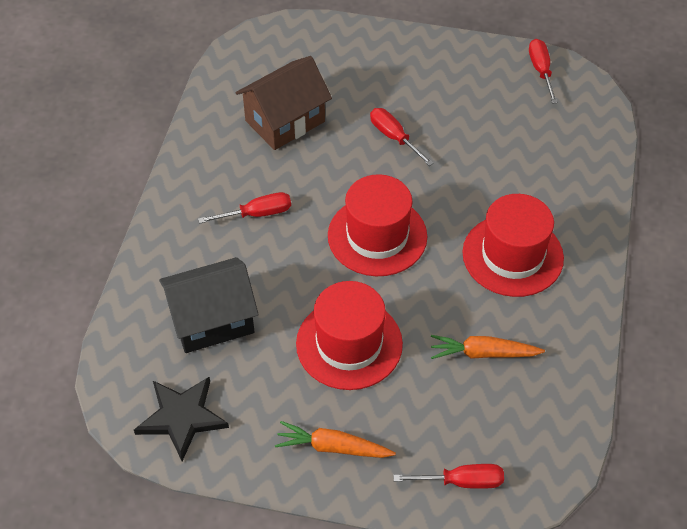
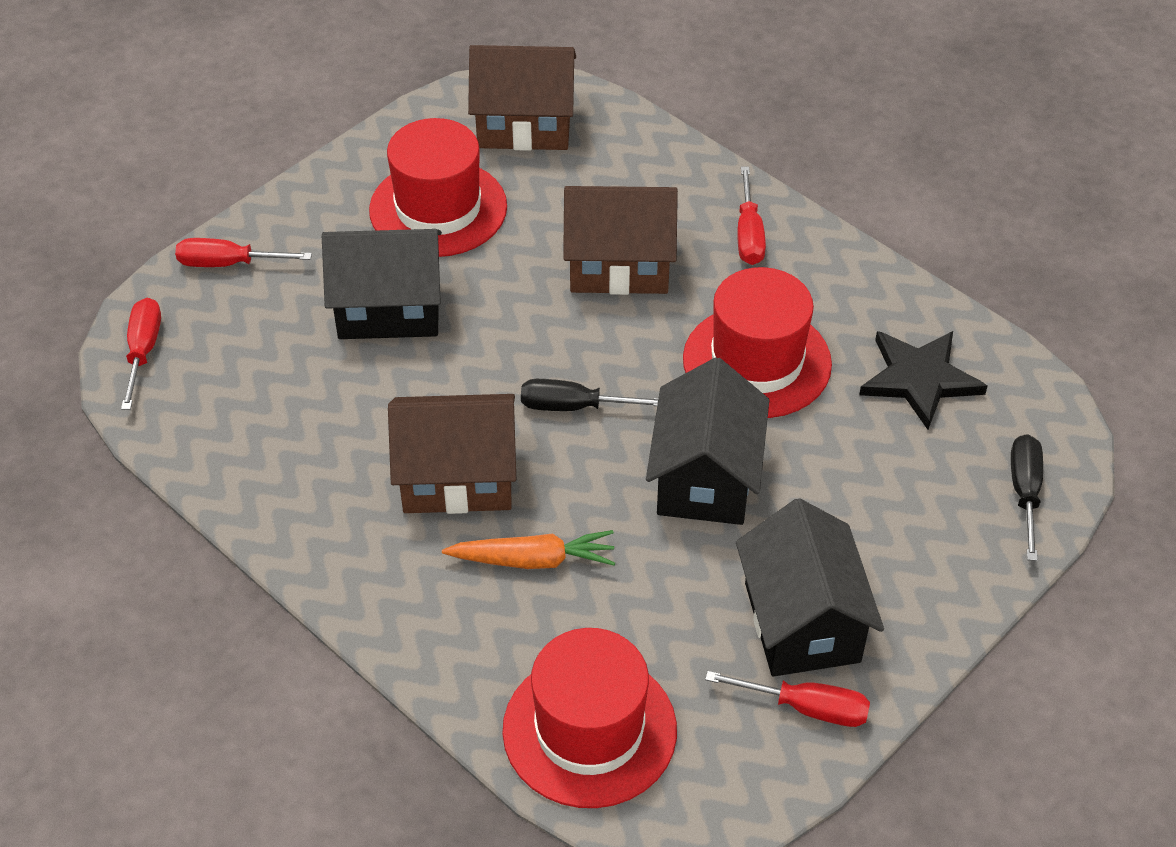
black house: [159,257,259,353] = 1 -> [322,229,442,339] [646,357,769,525] [736,498,884,676] = 3
black screwdriver: none = 0 -> [521,379,658,411] [1011,434,1043,561] = 2
brown house: [236,56,332,150] = 1 -> [388,394,516,514] [468,45,576,151] [563,186,678,295] = 3
orange carrot: [275,421,396,458] [431,335,545,359] = 2 -> [442,530,615,569] = 1

